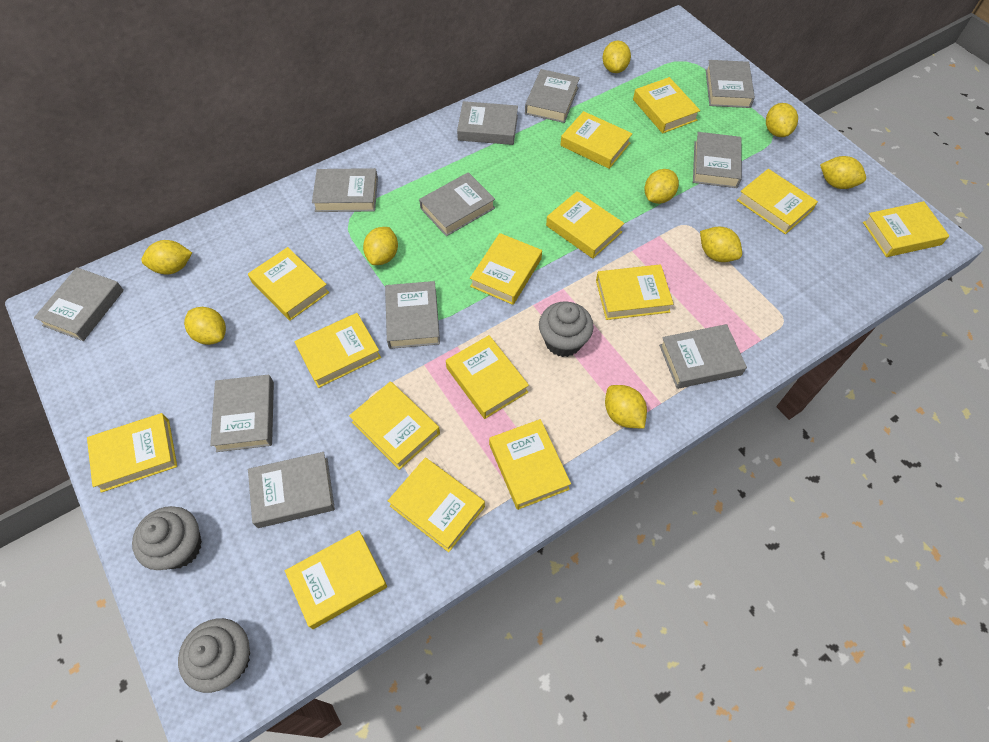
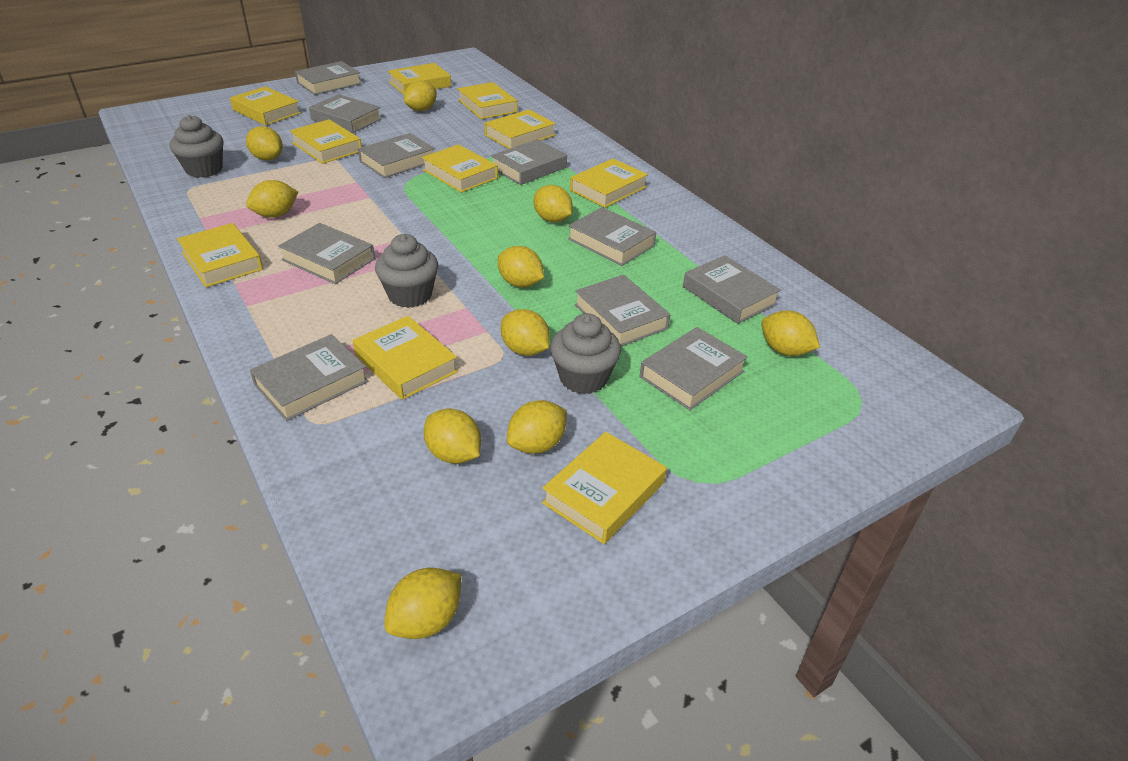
grey book: [34,267,124,341] [210,375,274,452] [248,452,335,528] [312,168,378,212] [385,281,440,349] [419,172,495,236] [457,101,518,145] [525,69,580,123] [659,324,747,389] [693,132,742,188] [706,60,755,108] = 11 -> [250,334,368,421] [278,223,375,284] [295,61,362,95] [309,94,382,133] [358,133,435,178] [491,139,567,185] [568,207,656,266] [574,275,670,347] [640,327,748,410] [683,255,781,324] = 10
yellow book: [87,413,177,493] [248,247,329,321] [285,530,387,629] [294,313,381,388] [349,381,440,470] [388,458,485,552] [446,335,529,419] [470,233,542,305] [489,419,571,510] [546,191,624,258] [560,111,632,169] [596,264,673,320] [633,77,700,134] [737,169,818,234] [863,201,949,257] = 15 -> [177,223,263,287] [230,86,301,125] [290,119,362,164] [353,316,458,400] [388,63,451,95] [422,144,498,193] [457,82,517,119] [484,110,556,149] [542,432,667,544] [570,159,648,208] = 10
yellow lemon: [141,240,192,275] [184,307,226,345] [363,227,398,265] [602,41,631,73] [605,385,647,429] [644,169,679,204] [700,227,742,262] [766,103,798,137] [820,156,866,189] = 9 -> [246,126,283,161] [246,180,298,218] [384,568,461,639] [404,80,436,111] [424,408,481,464] [498,246,544,287] [501,309,550,356] [507,400,567,454] [534,185,573,222] [761,310,820,356] = 10

